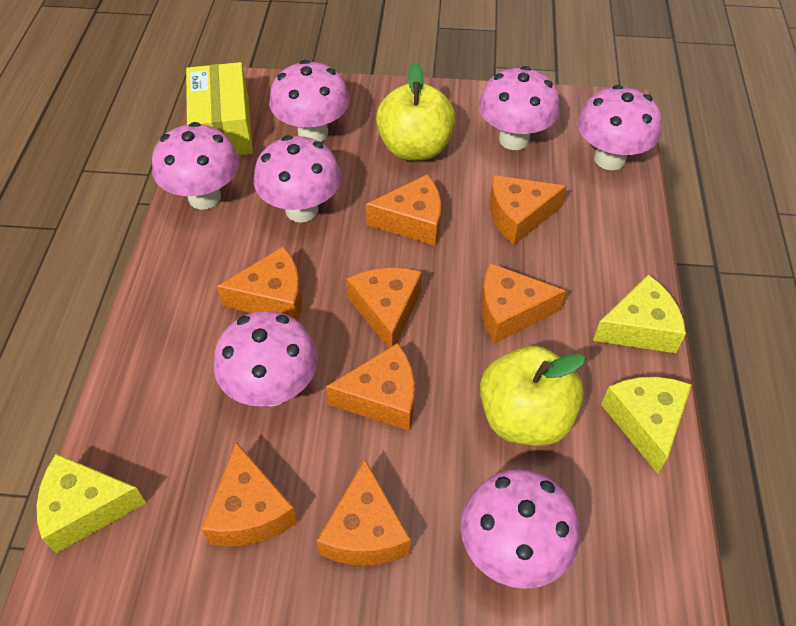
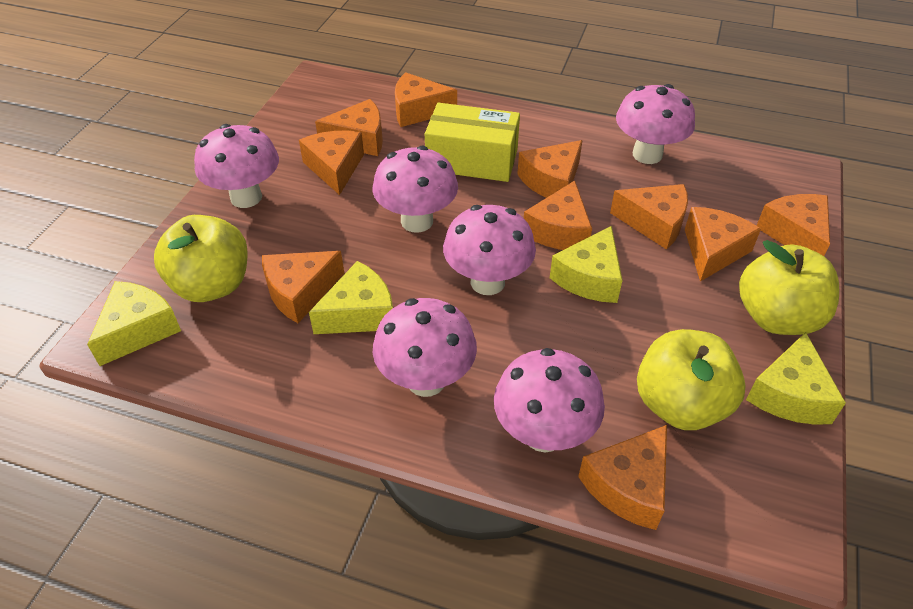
orange cheese: [201,442,298,547] [217,246,302,321] [317,459,411,565] [326,343,415,431] [347,267,422,348] [366,174,441,246] [481,263,566,344] [490,175,567,245] = 8 -> [262,251,344,323] [299,131,364,195] [315,99,383,156] [395,72,457,127] [517,140,583,198] [524,180,592,250] [578,425,667,530] [610,184,688,250] [685,207,761,282] [757,194,830,256] = 10
pink mushroom: [152,122,239,210] [214,311,318,407] [254,135,341,223] [269,60,350,142] [461,469,580,589] [479,66,560,150] [578,85,662,170] = 7 -> [194,124,279,208] [373,146,458,233] [373,298,477,397] [443,205,536,295] [494,348,605,452] [616,84,695,164] = 6
yellow apple: [376,62,455,161] [480,346,585,446] = 2 -> [154,215,248,302] [637,329,746,430] [739,240,839,335] = 3
yellow cheese: [37,454,146,553] [593,275,686,353] [601,377,692,474] = 3 -> [87,281,181,366] [309,261,393,334] [550,226,623,303] [746,332,846,425] = 4

